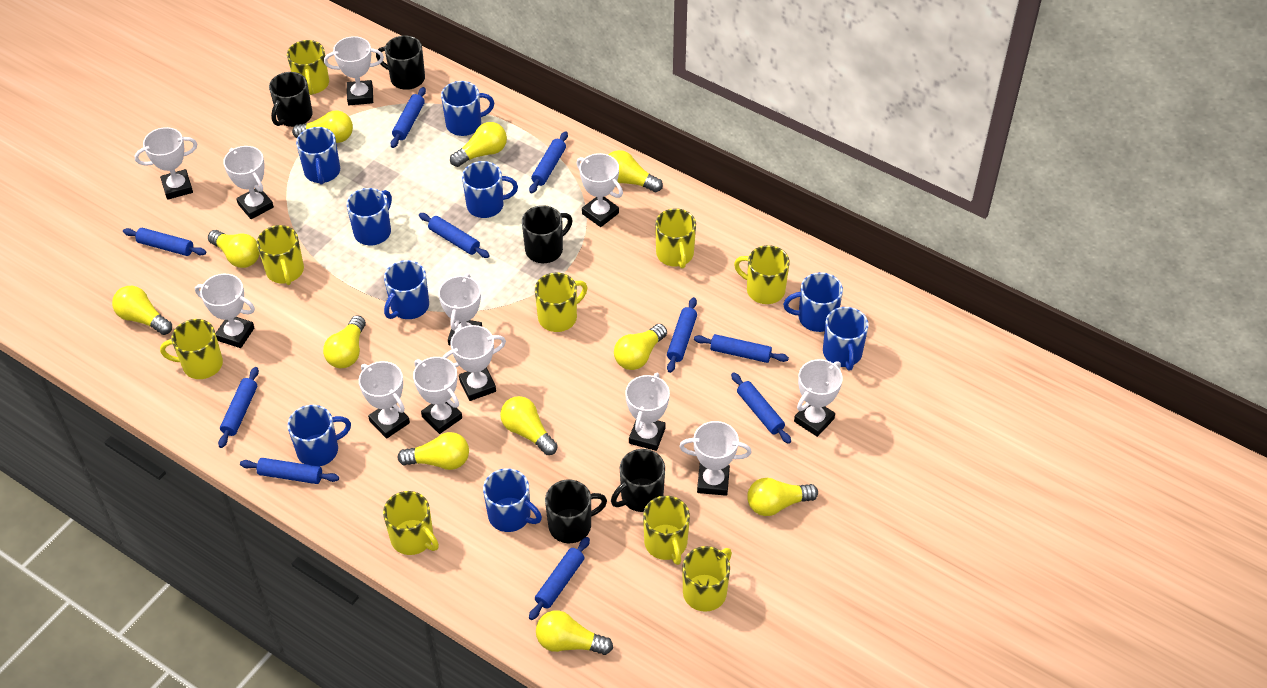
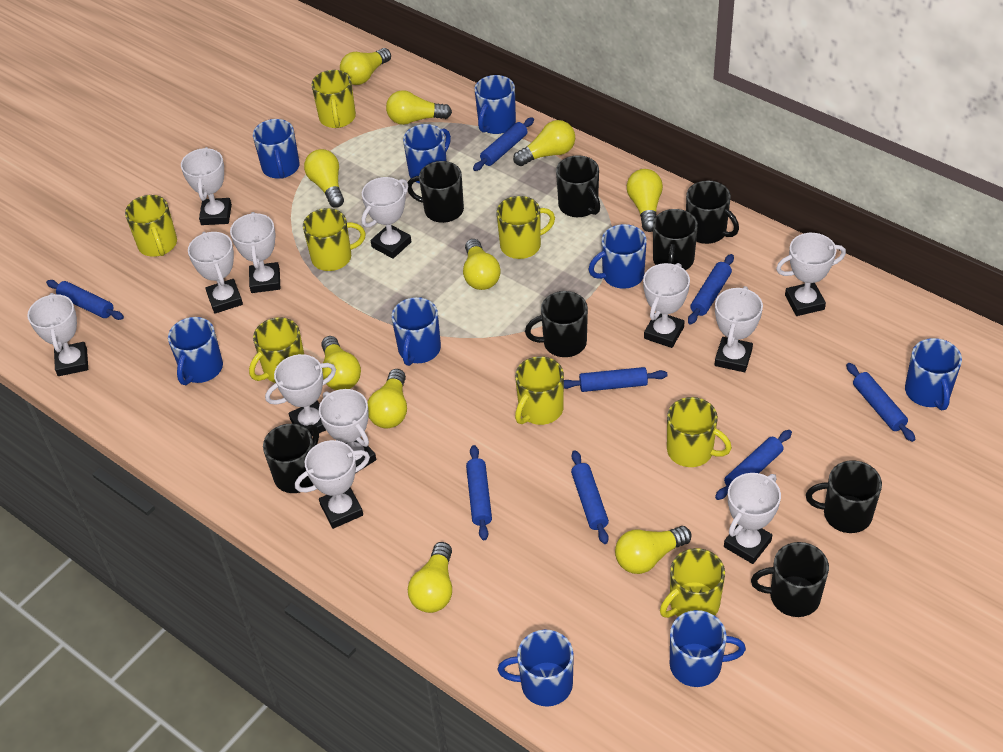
black mug: [269,72,312,127] [376,35,425,90] [522,205,573,263] [545,480,607,543] [611,449,665,512] = 5 -> [263,424,319,493] [407,161,464,223] [525,291,588,357] [556,155,600,217] [653,209,698,270] [686,181,739,244] [751,542,829,617] [806,460,882,533] = 8
blue rolling pin: [123,228,206,256] [218,367,259,448] [240,458,339,484] [391,87,426,148] [419,213,490,258] [529,131,568,193] [529,537,590,620] [667,297,697,373] [694,334,789,363] [731,372,791,444] = 10 -> [46,280,124,320] [466,445,492,540] [473,117,534,171] [564,367,667,392] [571,450,609,544] [688,254,734,325] [715,430,792,500] [846,363,915,442] = 8
yellow light bulb: [112,286,172,335] [208,230,260,268] [292,111,353,143] [323,315,366,368] [397,432,469,470] [450,122,507,167] [500,396,558,455] [536,610,613,655] [609,150,663,192] [614,324,667,370] [747,478,818,516] = 11 -> [304,149,344,208] [321,336,361,390] [340,48,391,85] [368,369,407,428] [386,90,452,125] [408,542,452,613] [463,239,501,290] [513,120,575,166] [615,526,692,574] [627,169,663,232] = 10
yellow mug: [160,319,223,379] [257,225,304,285] [287,40,329,95] [383,491,439,555] [535,273,587,332] [643,496,690,565] [655,208,696,269] [683,546,732,612] [734,245,790,304] = 9 -> [125,195,177,257] [249,317,304,383] [303,208,366,271] [311,70,356,128] [496,196,555,259] [515,356,564,425] [660,548,725,618] [667,397,732,467] = 8

